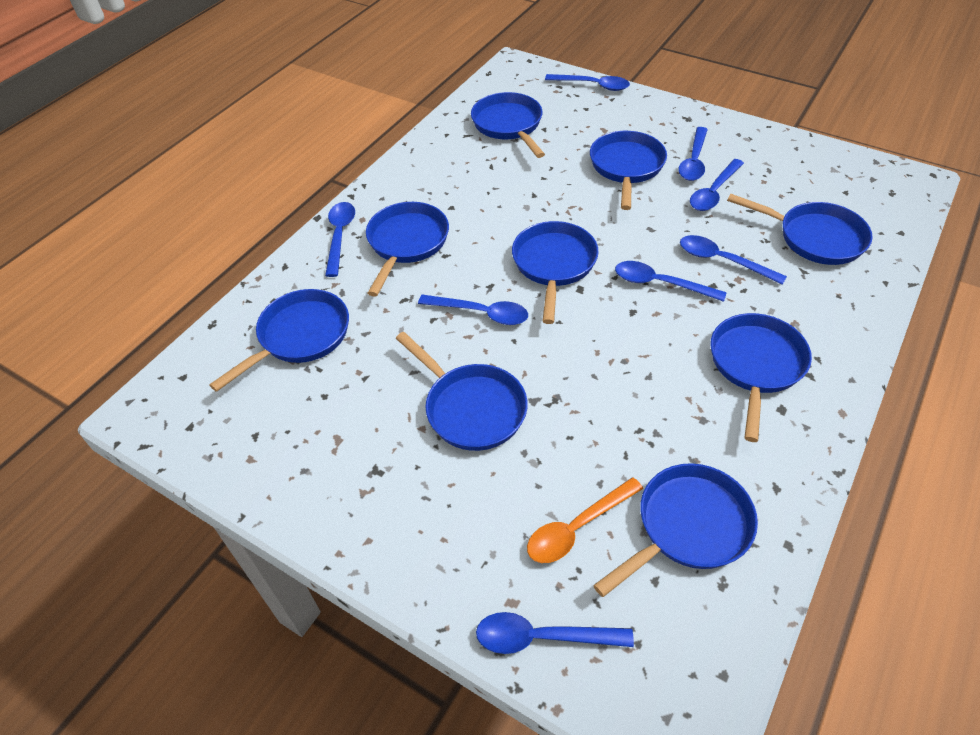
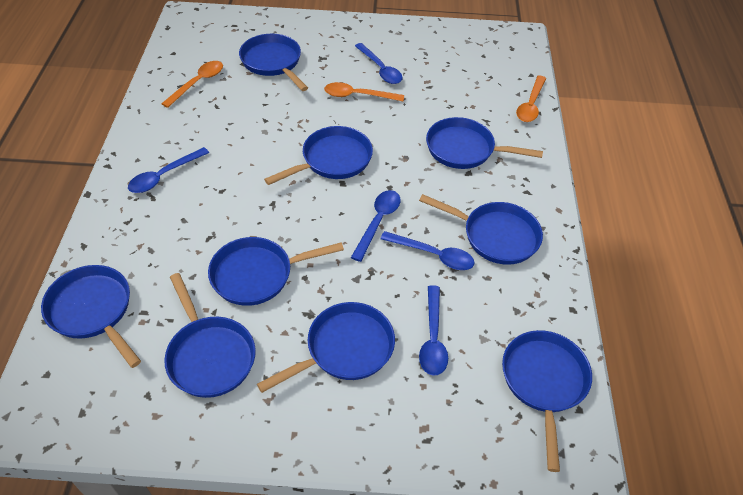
blue spoon: [325,202,355,277] [418,295,528,325] [476,612,634,654] [545,74,630,91] [615,261,727,302] [678,127,708,181] [680,235,787,285] [690,159,744,211] = 8 -> [128,147,209,193] [351,190,401,262] [355,43,403,84] [380,231,474,270] [419,285,448,376] = 5
orange spoon: [527,477,643,563] = 1 -> [161,61,223,108] [324,82,404,101] [516,75,546,122] = 3

